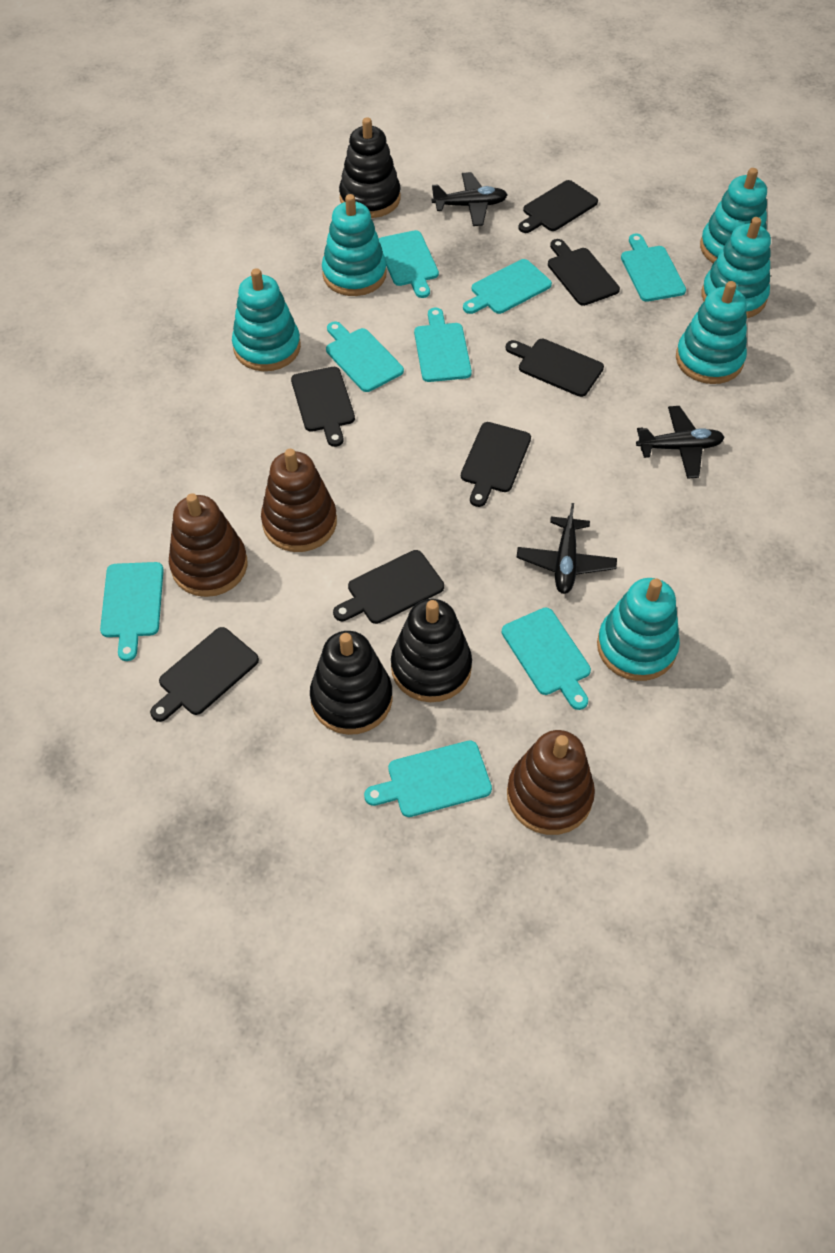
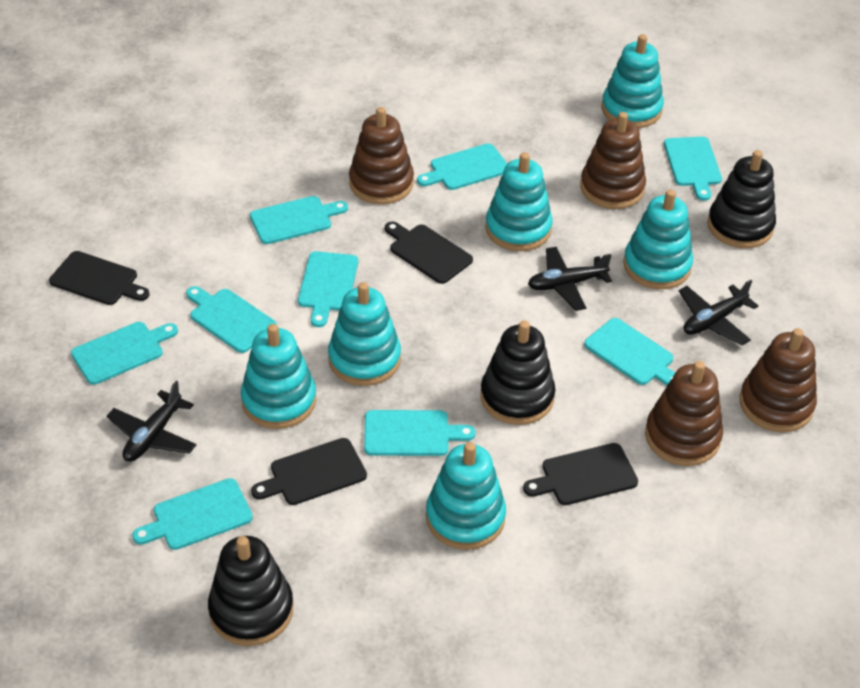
black cutting board: [150,627,259,722] [291,367,355,447] [333,550,444,624] [461,422,531,507] [506,339,604,397] [518,180,598,233] [548,239,620,306] = 7 -> [49,251,149,305] [251,438,367,505] [385,222,473,284] [523,443,638,505] = 4
brown stacking toy: [169,493,248,597] [261,449,337,552] [507,730,595,835] = 3 -> [349,107,414,204] [580,112,646,209] [645,361,723,466] [740,328,817,432] = 4
turquoise cutting board: [100,562,164,661] [326,322,404,392] [364,740,492,817] [379,230,439,298] [414,308,472,382] [463,259,552,314] [502,608,591,710] [621,234,686,302] = 8 -> [71,322,178,385] [132,478,253,550] [186,286,277,353] [250,196,348,244] [298,251,358,327] [364,410,476,456] [417,143,507,190] [584,318,675,385] [664,137,722,201] = 9

